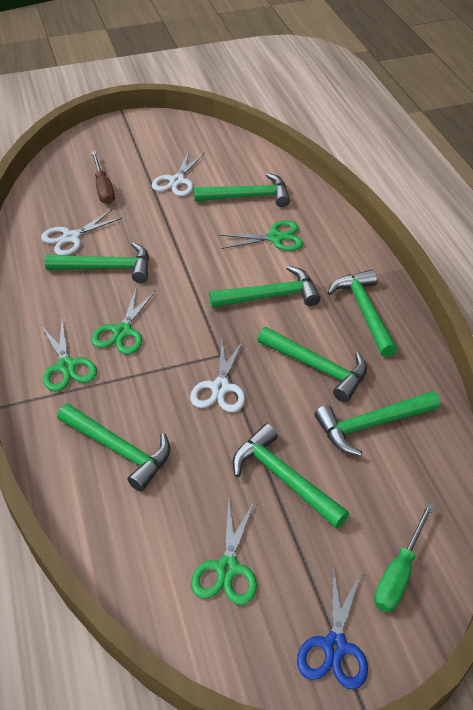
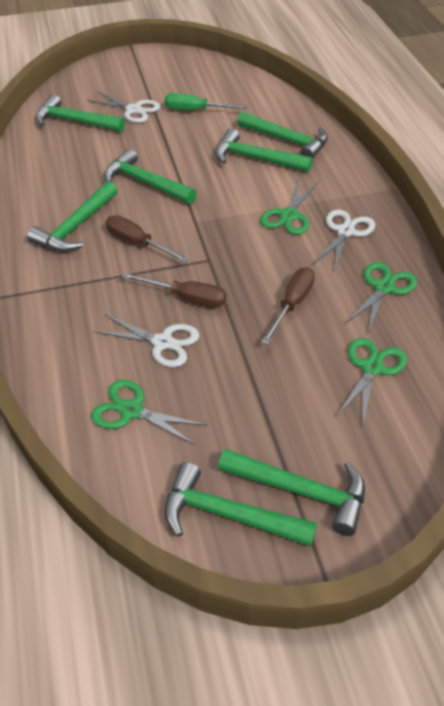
blue scissors: [297,565,368,689] = 1 -> none = 0
brown screwdriver: [91,151,115,204] = 1 -> [106,215,189,262] [122,273,226,307] [261,267,315,345] = 3
green hammer: [45,242,149,283] [57,404,170,492] [194,173,290,207] [209,265,320,308] [232,424,349,529] [257,327,367,402] [314,391,440,456] [327,269,397,357] = 8 -> [27,181,118,252] [35,94,125,132] [104,149,197,204] [164,462,317,547] [215,128,313,172] [218,449,365,536] [237,112,328,158] = 7

